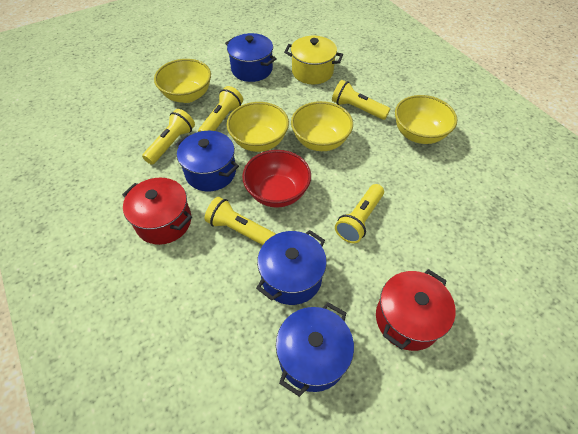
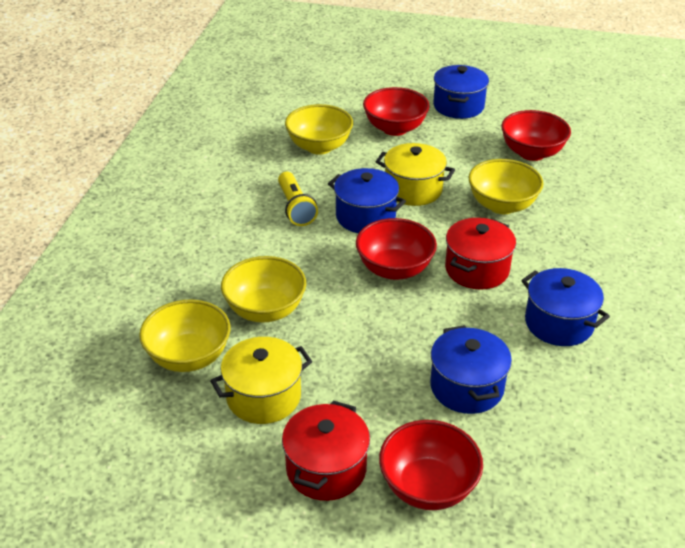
red bowl: [242,150,311,208] = 1 -> [356,218,437,280] [363,87,430,136] [379,420,483,510] [501,110,571,161] = 4
yellow flashlight: [142,109,195,165] [198,86,243,132] [205,197,276,245] [332,80,390,120] [335,184,384,243] = 5 -> [278,172,318,226] = 1
yellow pot: [284,36,343,84] = 1 -> [210,337,312,424] [376,143,455,206] = 2

